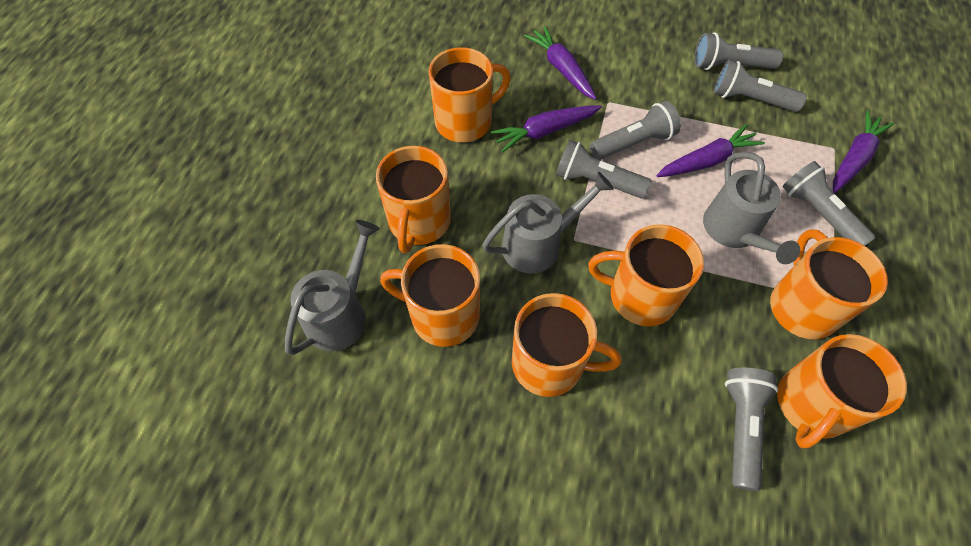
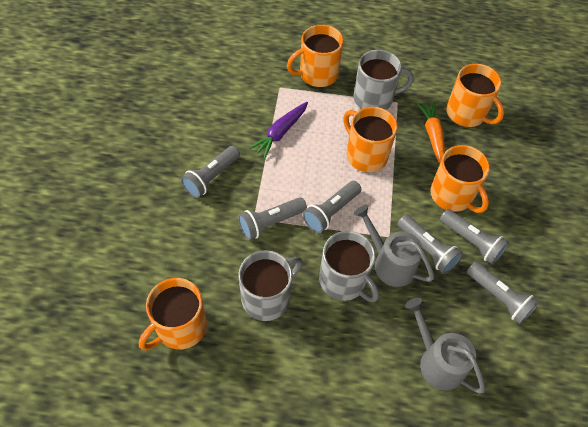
grey mug: none = 0 -> [238,250,303,321] [319,231,379,302] [354,50,414,110] = 3
grey watering can: [285,220,380,355] [482,172,614,274] [703,152,800,264] = 3 -> [354,205,434,287] [405,298,485,394] = 2
orange carrot: none = 0 -> [416,101,445,164] = 1
orange mug: [376,146,451,253] [380,244,480,347] [429,47,511,142] [512,293,621,397] [588,224,704,326] [770,229,888,339] [777,334,907,448] = 7 -> [139,278,207,351] [287,25,344,87] [343,107,398,172] [430,145,490,213] [446,64,504,127] = 5
purple carrot: [491,105,602,153] [524,26,597,100] [656,124,765,177] [833,111,894,193] = 4 -> [249,102,308,159] = 1

